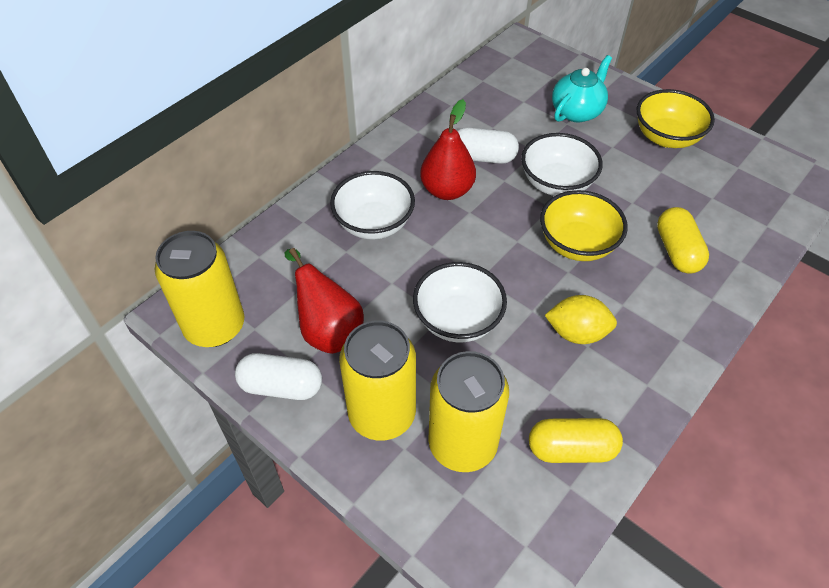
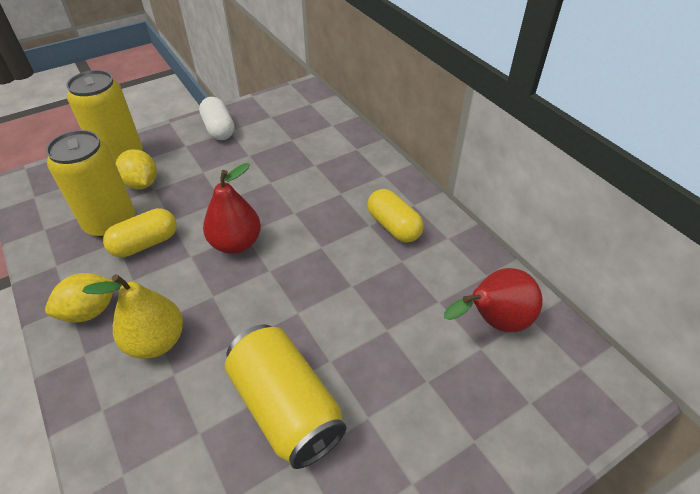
turquoise teapot: [552,55,612,122] = 1 -> none = 0
white bowl: [330,171,415,240] [413,262,507,342] [521,133,603,196] = 3 -> none = 0
white capsule: [235,353,322,400] [457,128,519,164] = 2 -> [199,97,234,140] = 1
yellow bowl: [540,190,628,261] [637,89,715,148] = 2 -> none = 0
yellow lemon: [545,295,617,344] = 1 -> [45,273,114,322] [116,149,157,190] = 2
yellow pear: none = 0 -> [82,274,183,359] = 1

